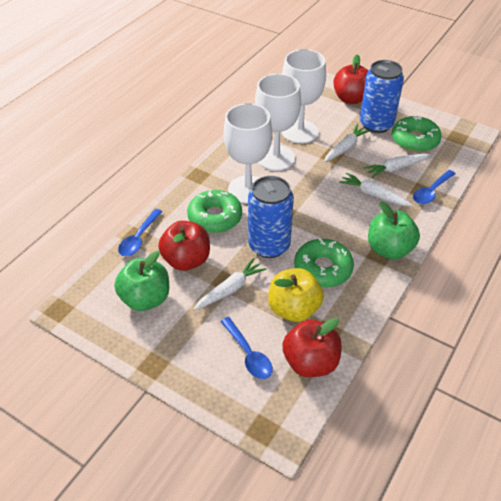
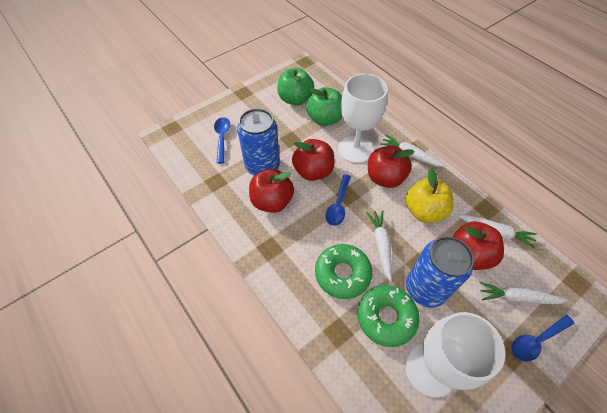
green donut: [187,190,242,233] [294,239,354,287] [392,116,442,152] = 3 -> [315,244,373,299] [357,285,420,347] = 2
red apple: [158,221,210,271] [282,318,342,377] [333,54,368,104] = 3 -> [249,169,294,213] [292,139,335,181] [368,145,415,188] [453,222,504,270] = 4
white goblet: [224,103,272,204] [255,74,301,171] [282,49,326,144] = 3 -> [338,73,388,163] [405,312,505,398] = 2

